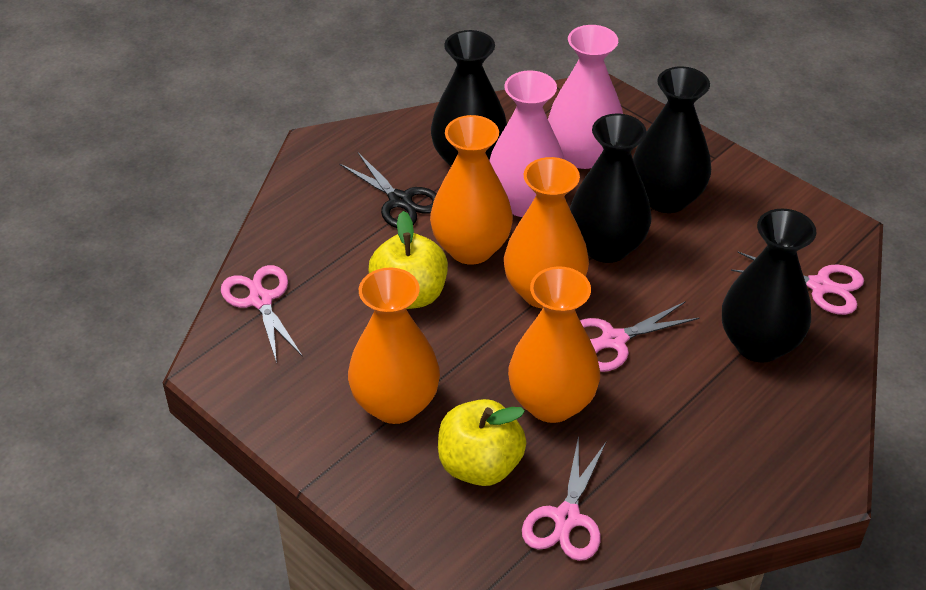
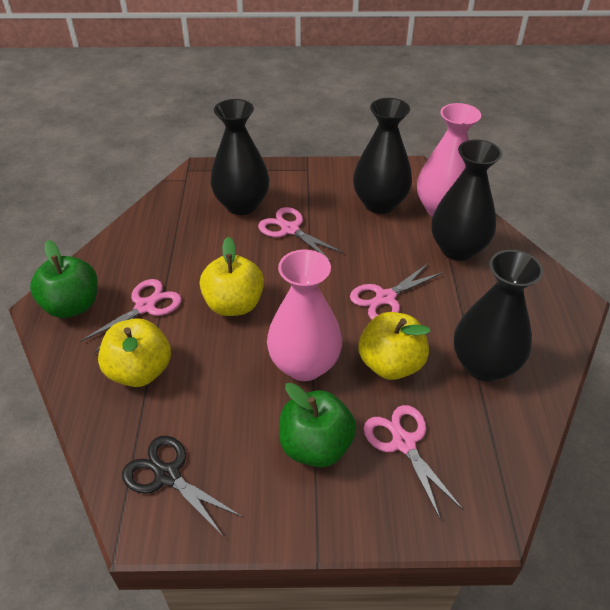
green apple: none = 0 -> [30,240,98,318] [279,383,356,467] = 2
orange vase: [348,267,440,424] [430,115,513,265] [504,157,589,309] [508,266,600,423] = 4 -> none = 0
yellow apple: [369,211,448,309] [438,399,527,486] = 2 -> [98,318,171,387] [200,237,264,316] [358,312,431,380] = 3

